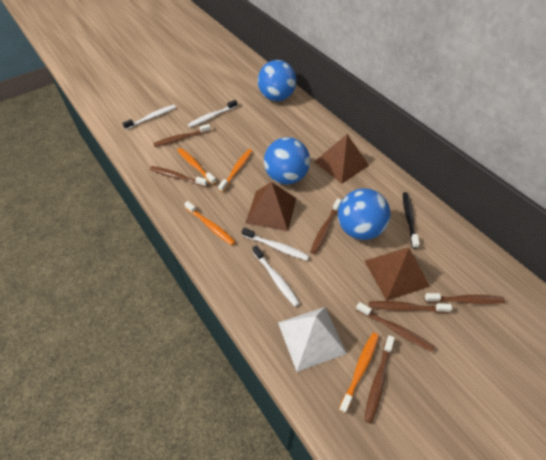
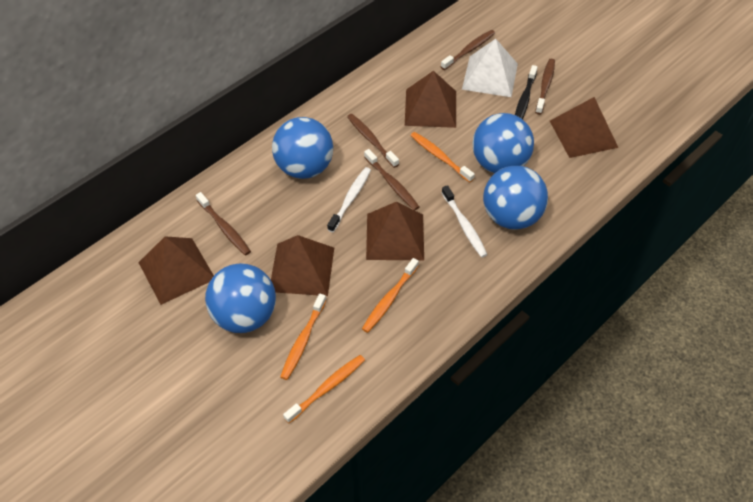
blue ball: [258,60,296,101] [264,137,310,184] [338,188,391,240] = 3 -> [205,263,276,333] [272,117,333,179] [472,113,534,173] [483,166,548,230] = 4
brown pyramid: [245,182,297,231] [314,134,369,184] [365,248,430,301] = 3 -> [138,236,214,305] [271,235,334,296] [366,202,424,260] [405,71,456,128] [550,97,618,158] = 5
brown toothbrush: [150,166,208,187] [153,124,211,147] [310,198,342,254] [356,302,435,352] [364,335,395,424] [369,301,452,313] [424,293,505,304] = 7 -> [196,192,251,256] [347,114,399,168] [364,149,419,210] [441,30,495,70] [535,59,555,115] = 5
white toothbrush: [122,105,176,130] [188,100,237,127] [242,228,309,260] [252,245,300,307] = 4 -> [327,167,371,232] [441,185,487,258] = 2

